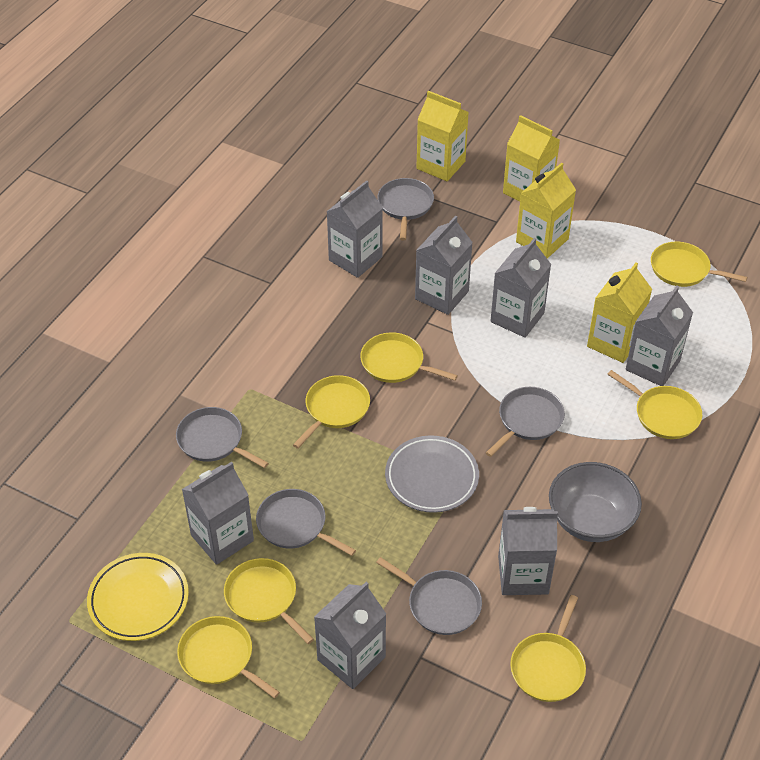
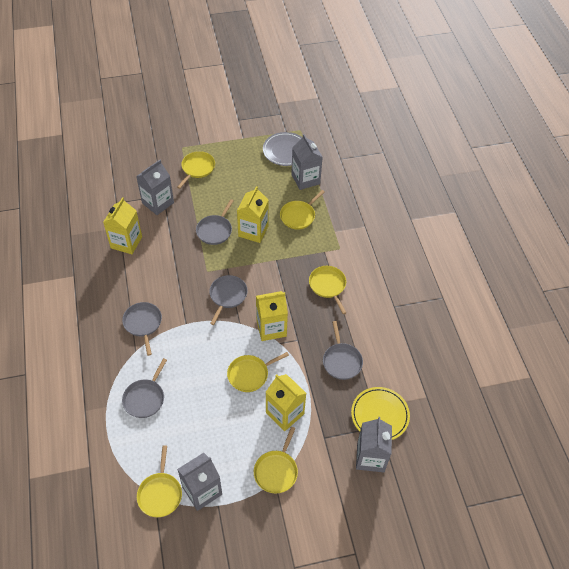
grey bowl: [549,462,642,542] = 1 -> none = 0
grey carton: [182,462,254,565] [314,582,386,689] [326,180,383,278] [415,216,473,315] [491,238,551,338] [498,507,558,595] [626,286,693,386] = 7 -> [136,160,174,215] [177,453,222,511] [291,134,323,190] [356,417,392,472] = 4
yellow pan: [177,616,280,698] [224,558,314,644] [293,375,370,449] [360,333,458,383] [510,595,586,702] [607,370,702,439] [651,242,747,287] = 7 -> [137,445,182,517] [177,151,215,189] [227,352,289,392] [254,427,298,493] [280,190,325,230] [309,266,346,314] = 6

